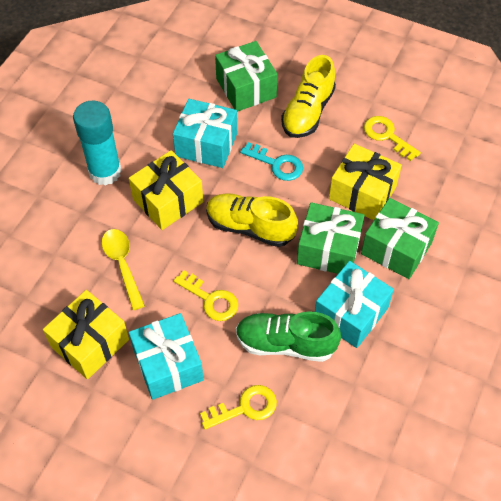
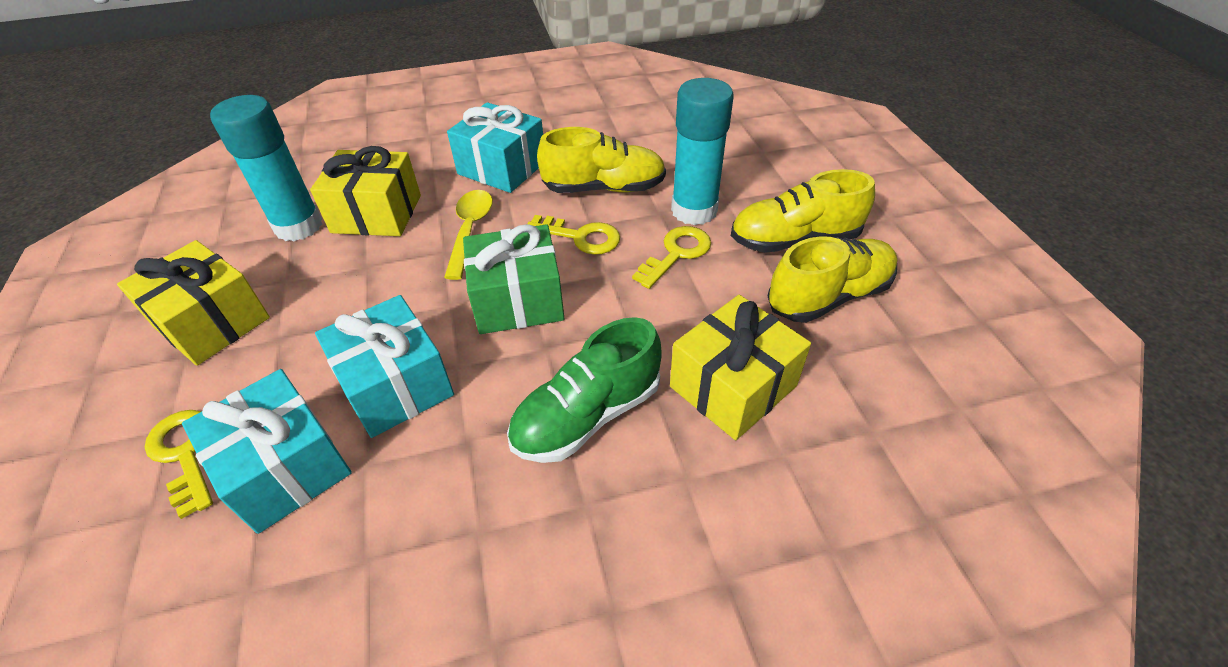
green gift: [215,41,278,112] [297,202,365,274] [361,198,439,279] = 3 -> [463,224,565,334] = 1
turquoise glue stick: [73,100,122,186] = 1 -> [210,95,322,241] [671,78,734,225] = 2
turquoise key: [240,142,303,181] = 1 -> none = 0
yellow shoe: [206,193,298,247] [281,55,336,138] = 2 -> [537,127,666,193] [731,169,875,253] [768,236,897,323] = 3

